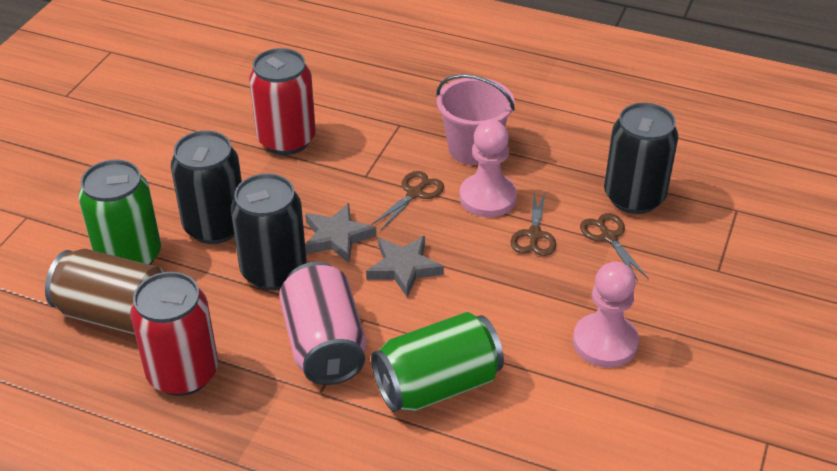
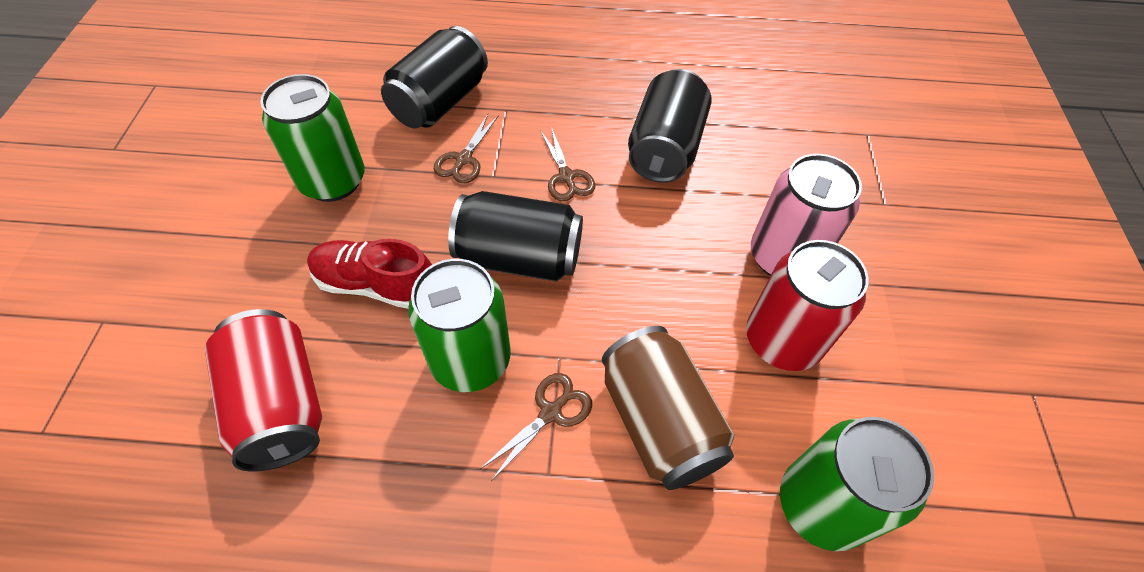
green can: [79,159,161,265] [371,312,504,412] = 2 -> [260,74,365,202] [408,259,511,392] [780,417,934,551] = 3
grey star: [305,203,377,263] [366,236,444,297] = 2 -> none = 0
pink bucket: [437,74,515,165] = 1 -> none = 0
pink pawn: [459,120,517,217] [573,262,639,368] = 2 -> none = 0
red shoe: none = 0 -> [307,239,432,309] = 1

